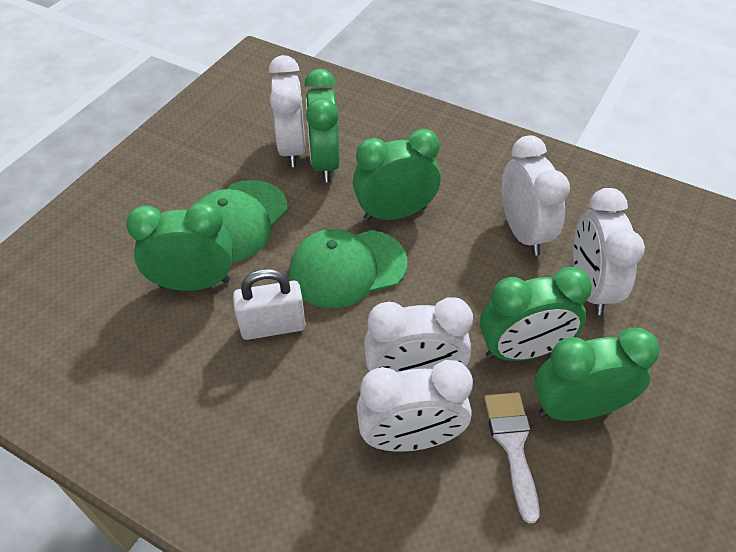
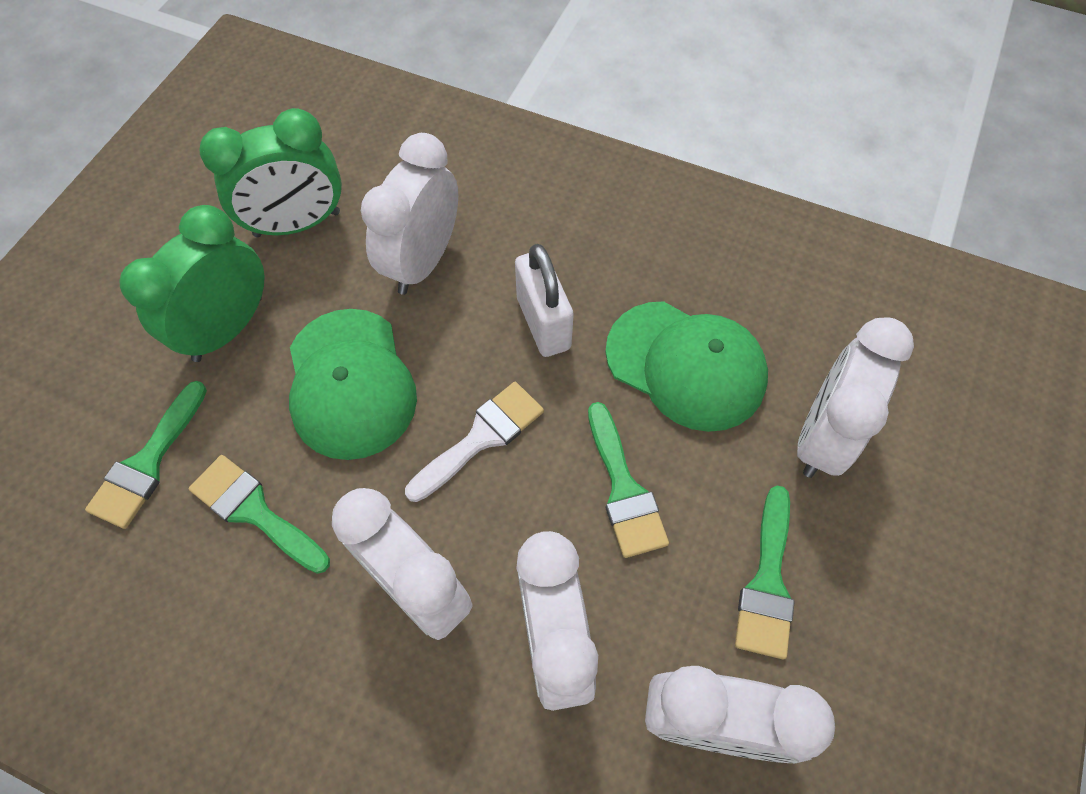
green brush: none = 0 -> [85,381,207,529] [189,455,330,574] [588,402,669,558] [735,486,795,659] = 4
green clock: [126,201,233,291] [304,69,340,182] [353,129,441,221] [480,267,592,361] [534,328,660,421] = 5 -> [119,205,265,362] [200,108,342,237] = 2

